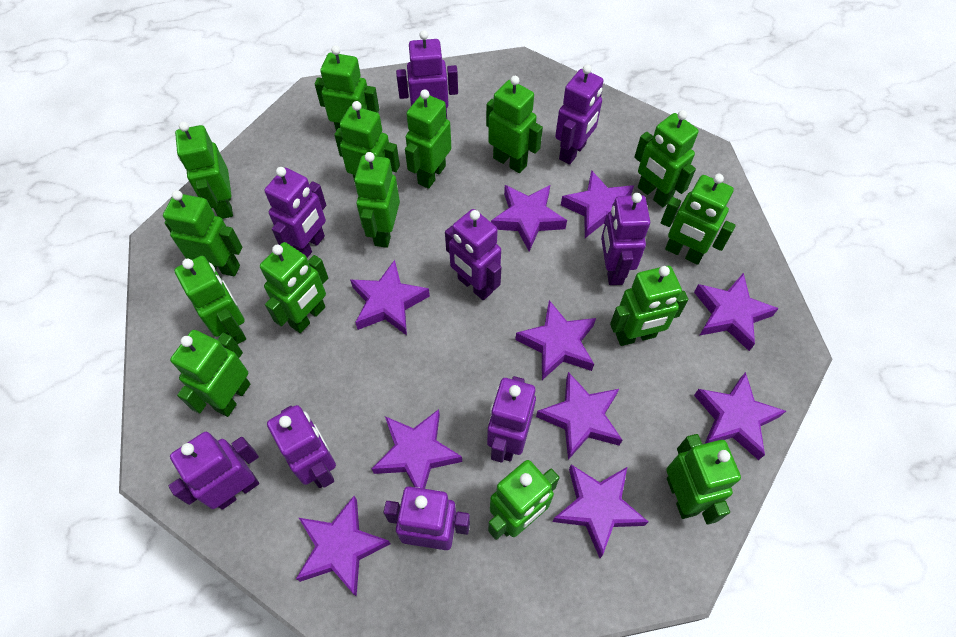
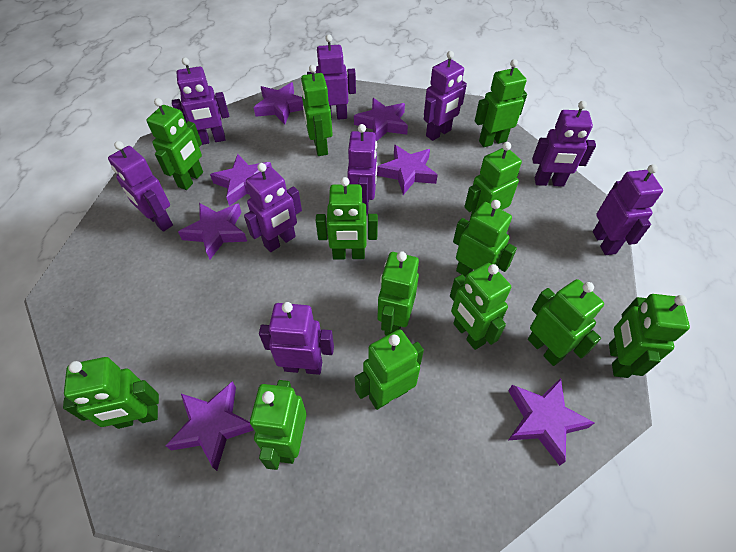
green robot: [163,190,242,276] [170,330,251,417] [174,256,246,344] [175,122,233,219] [260,242,328,333] [315,45,379,131] [334,101,400,179] [354,152,400,248] [405,89,451,189] [486,76,543,173] [488,460,560,540] [610,266,688,346] [634,110,699,207] [661,174,736,265] [666,434,741,525] = 15 -> [63,357,159,429] [146,98,203,190] [250,380,307,470] [301,65,333,156] [316,177,378,259] [355,329,424,410] [378,251,419,336] [450,263,511,350] [453,200,517,277] [464,142,522,222] [475,59,527,147] [528,279,604,366] [609,294,690,378] = 13
purple star: [296,496,390,597] [350,260,430,336] [372,409,462,489] [491,185,567,251] [515,300,596,380] [536,372,622,460] [552,465,648,558] [561,170,634,238] [694,273,779,351] [694,372,786,460] = 10 -> [166,382,254,471] [178,203,247,259] [210,154,272,206] [253,82,303,125] [354,98,408,141] [377,145,438,195] [508,378,595,466] = 7

